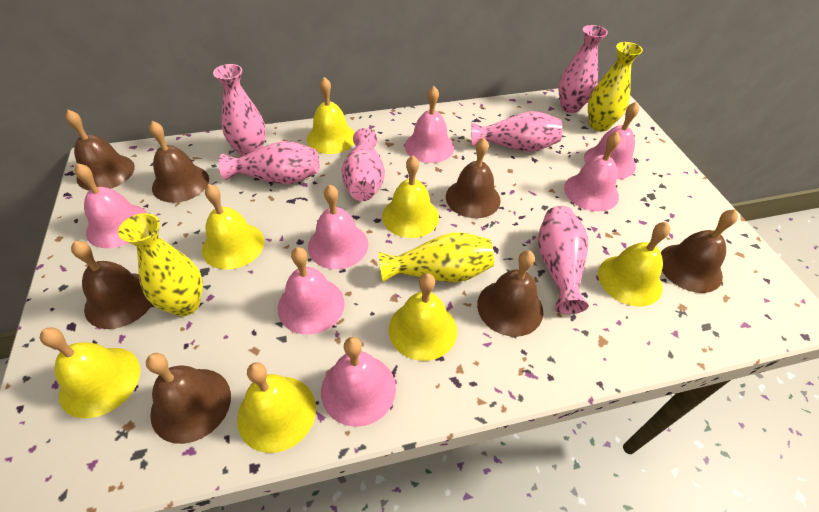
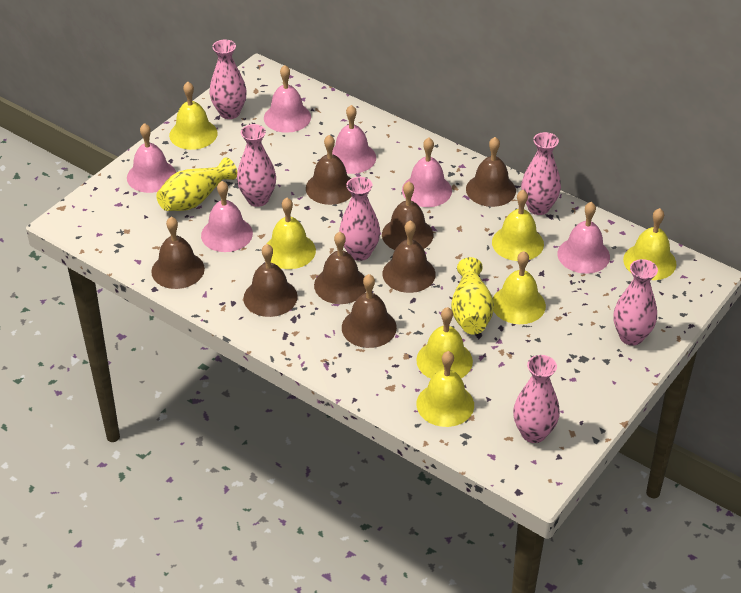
brown bell: [65,110,135,191] [71,241,152,329] [146,353,231,444] [149,121,209,203] [446,137,501,218] [477,250,543,337] [661,209,738,293] = 7 -> [151,217,205,289] [243,244,298,317] [306,135,352,205] [314,232,366,304] [342,274,397,348] [382,181,433,250] [382,220,436,293] [466,137,516,207] = 8
pink bell: [75,163,147,248] [278,247,345,335] [308,185,368,269] [321,337,396,427] [405,86,455,163] [564,131,621,211] [584,102,639,179] = 7 -> [127,123,176,193] [201,181,253,252] [264,65,311,133] [332,105,376,174] [402,137,452,207] [557,202,610,274] = 6
yellow vase: [118,213,203,316] [379,232,494,282] [588,42,643,132] = 3 -> [156,157,237,211] [451,257,494,335] = 2

